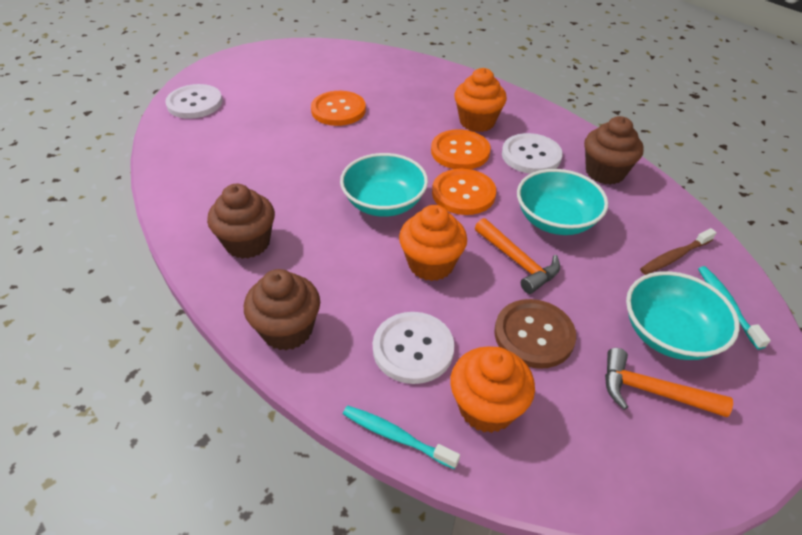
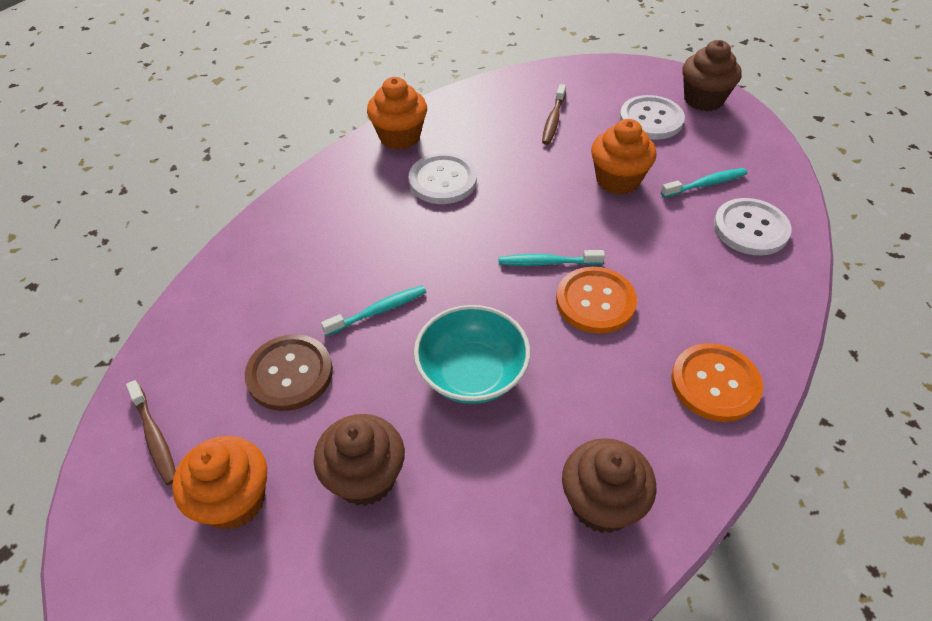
brown toothbrush: [640,228,717,275] = 1 -> [126,380,176,485] [542,84,566,145] = 2
orange button: [311,91,366,126] [431,129,491,169] [432,169,496,215] = 3 -> [556,267,637,334] [671,343,763,422] = 2
orange hammer: [475,218,560,294] [605,348,733,417] = 2 -> none = 0
turquoise bowl: [340,153,428,217] [517,169,608,235] [626,271,740,360] = 3 -> [414,305,530,404] = 1
turquoise toothbrush: [343,405,460,469] [698,266,771,350] = 2 -> [321,285,426,336] [499,250,605,266] [661,168,747,198] = 3

